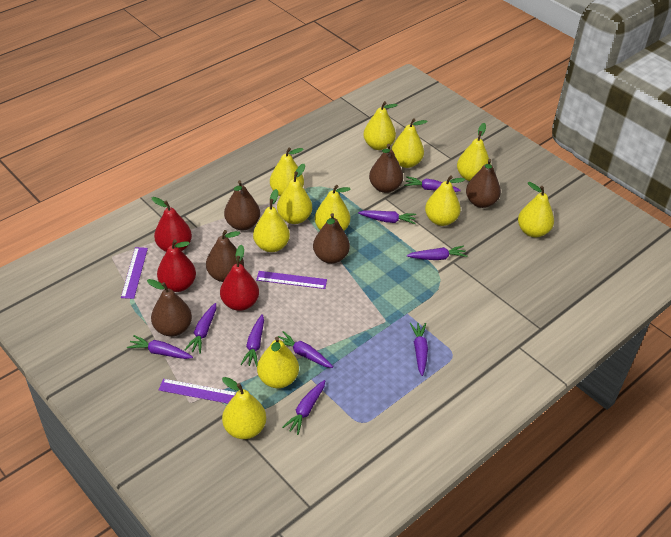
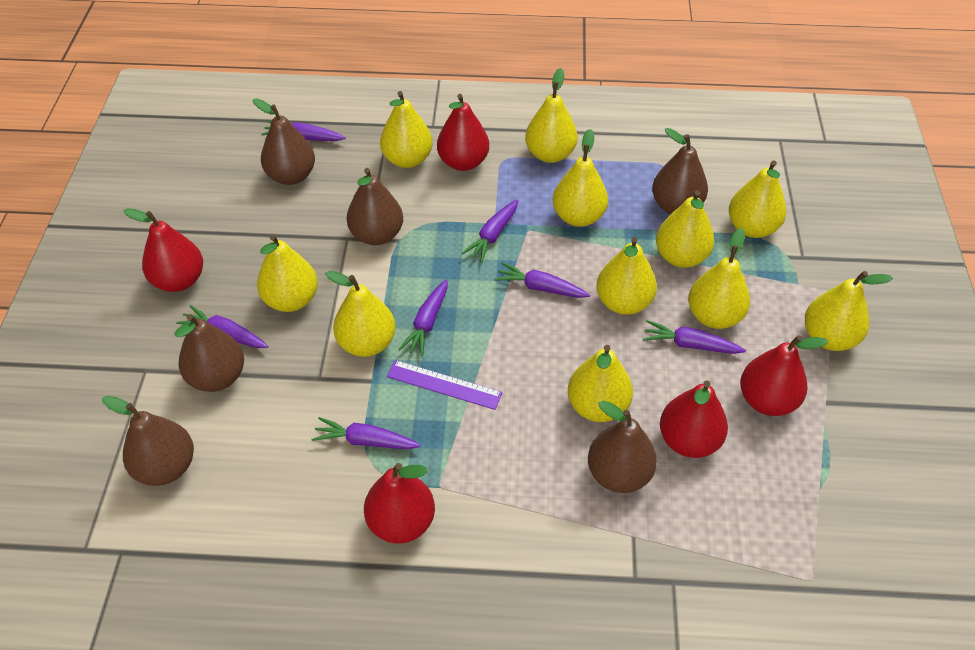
purple carrot: [127,335,193,359] [184,303,216,354] [240,314,264,367] [278,331,333,368] [282,380,325,435] [358,210,416,224] [404,176,461,192] [407,246,467,260] [410,323,428,376] = 9 -> [176,305,268,348] [262,121,346,141] [311,417,421,449] [398,279,448,357] [461,200,518,263] [494,262,590,298] [643,320,746,354] = 7
purple ruler: [121,247,148,299] [159,379,237,404] [256,271,327,289] = 3 -> [387,360,502,410] = 1
red pear: [151,197,192,252] [157,240,196,292] [220,244,259,311] = 3 -> [123,208,203,292] [364,463,435,544] [437,94,489,171] [660,381,728,458] [740,335,828,416] = 5

